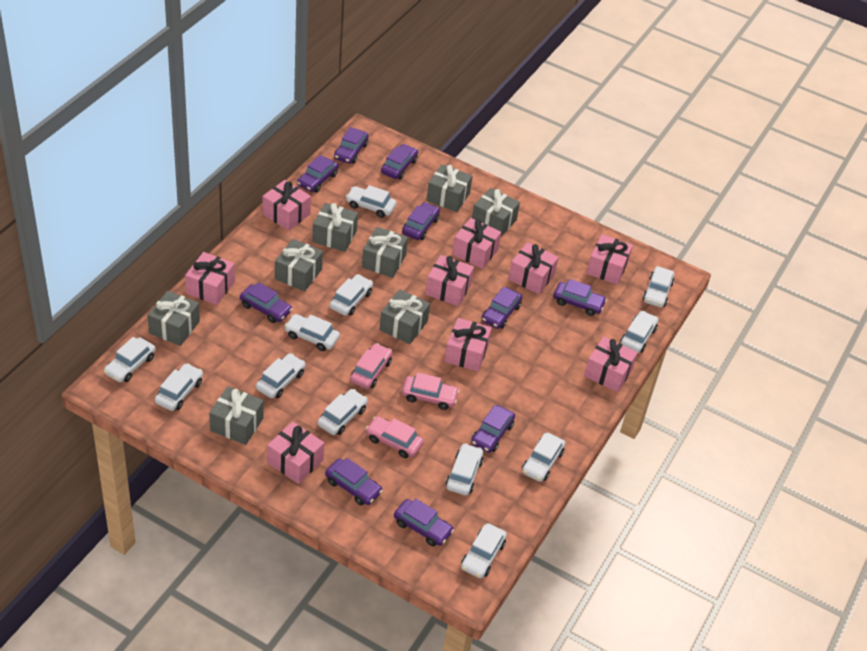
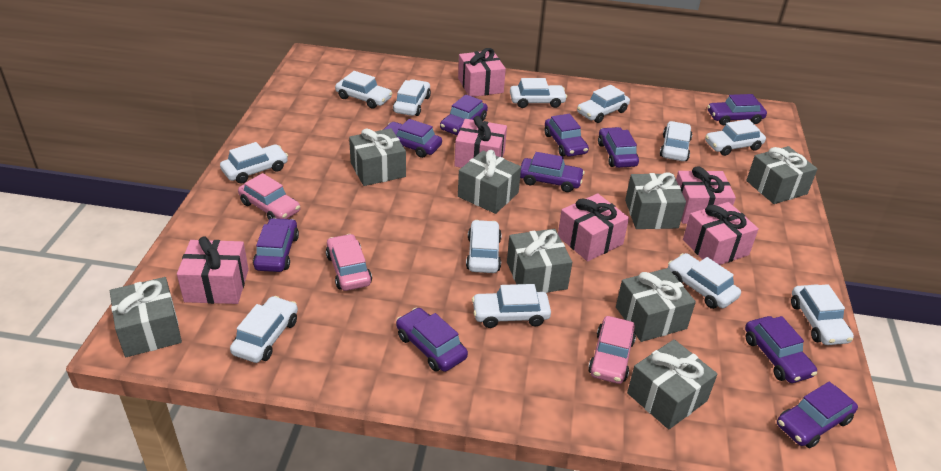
pink gift: [185,252,235,305] [263,180,311,231] [267,422,324,484] [426,255,474,306] [444,318,492,372] [452,218,501,269] [508,242,559,294] [584,337,638,392] [586,234,633,285] = 9 -> [177,236,249,304] [454,116,507,168] [458,48,506,97] [558,193,629,262] [676,167,736,224] [683,202,759,265] = 6

